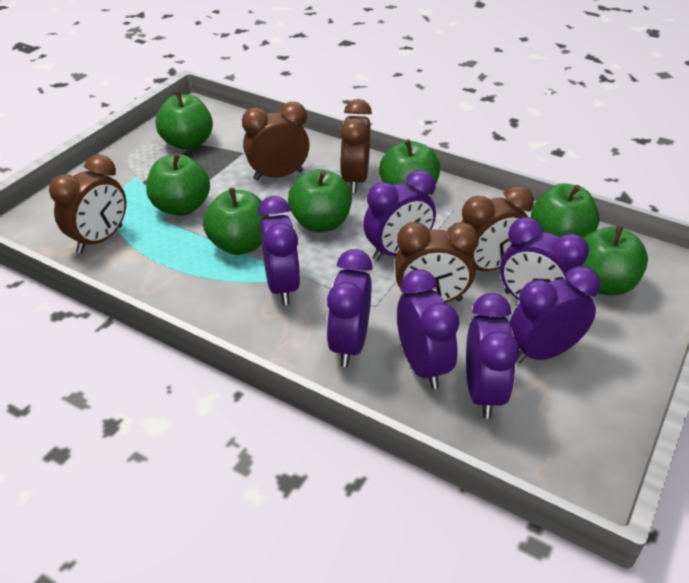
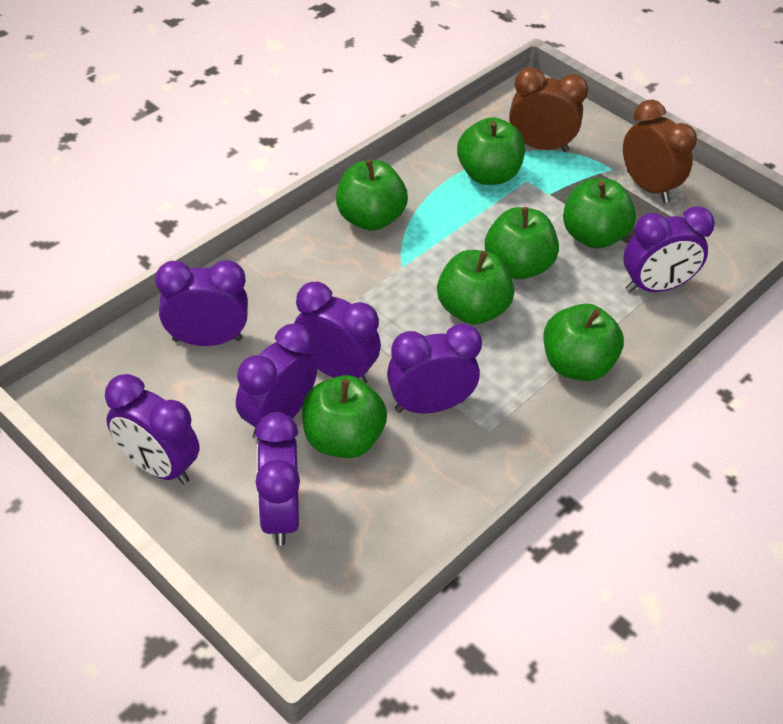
brown clock: [49,155,126,253] [242,102,310,181] [340,99,372,193] [395,222,479,303] [461,186,534,271] = 5 -> [509,67,588,152] [623,100,697,203] = 2

